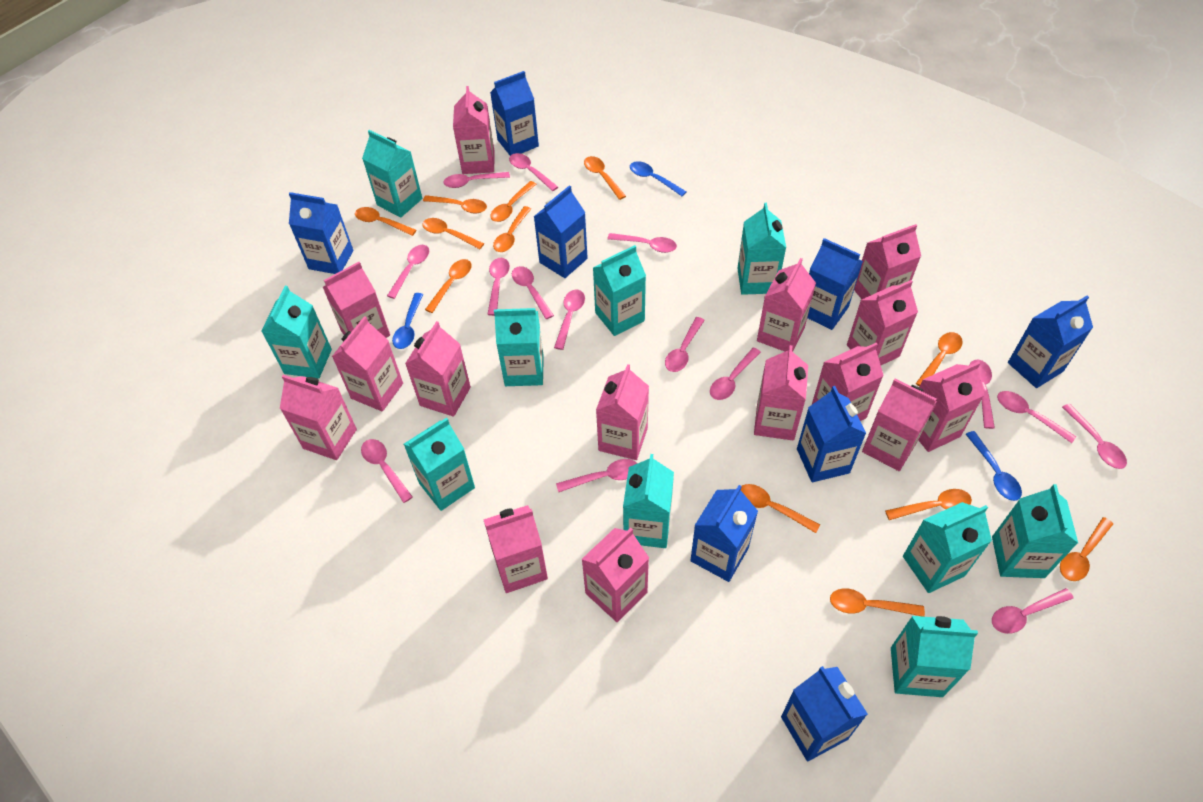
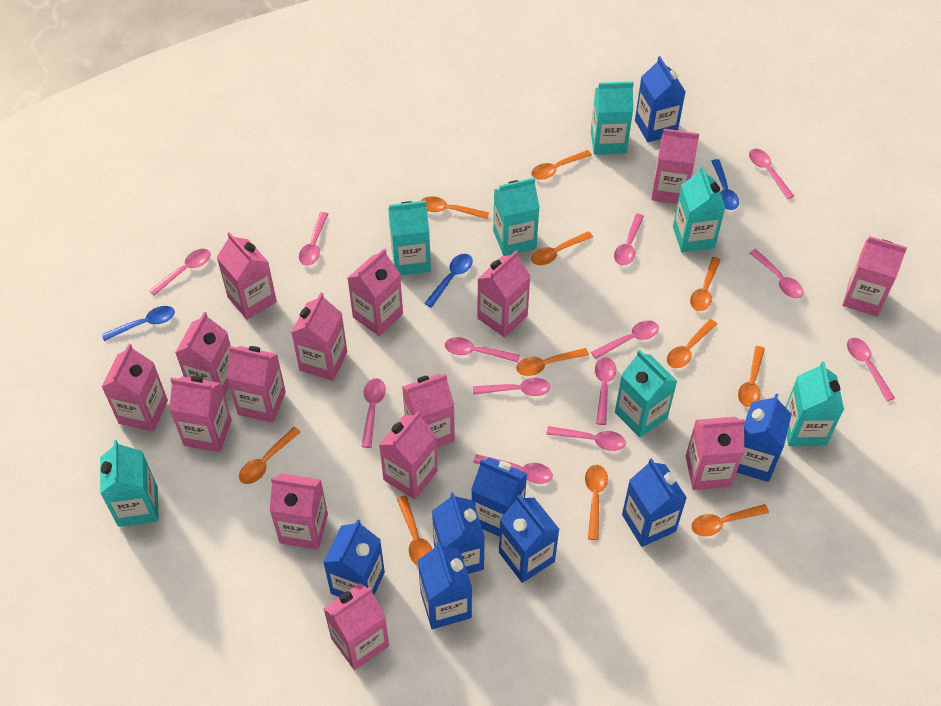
orange spoon: [355,207,417,236] [422,218,484,249] [423,195,487,214] [425,259,472,313] [490,181,536,222] [493,206,531,252] [584,156,626,200] [741,484,820,533] [830,589,925,617] [885,489,972,520] [916,332,963,387] [1060,517,1113,581] = 12 -> [239,427,301,484] [397,496,432,566] [421,196,489,219] [516,348,589,376] [531,150,592,180] [531,231,593,265] [585,465,608,540] [667,319,717,368] [690,257,721,311] [691,504,769,536] [738,346,765,407] = 11
pink spoon: [361,439,413,503] [387,245,429,299] [443,172,510,188] [487,258,510,316] [509,153,558,191] [512,266,554,319] [554,290,585,350] [556,459,638,492] [607,233,677,253] [665,317,705,372] [710,348,761,400] [969,360,995,429] [992,588,1073,634] [997,391,1076,443] [1062,403,1127,469] = 15 -> [149,249,210,296] [299,212,328,266] [361,378,386,448] [445,337,520,363] [473,378,550,396] [473,454,552,484] [546,426,626,451] [591,320,659,359] [595,357,616,425] [614,213,644,265] [749,149,794,199] [750,249,804,298] [847,338,895,401] = 13
turquoise carton: [261,286,332,378] [362,130,422,218] [404,418,475,511] [494,308,544,386] [593,245,646,336] [623,454,674,548] [737,203,786,295] [891,616,978,697] [903,502,992,593] [992,484,1078,578] = 10 -> [100,440,159,527] [388,201,431,276] [493,177,540,256] [591,82,634,155] [615,350,677,438] [673,166,726,253] [785,361,844,446] = 7

